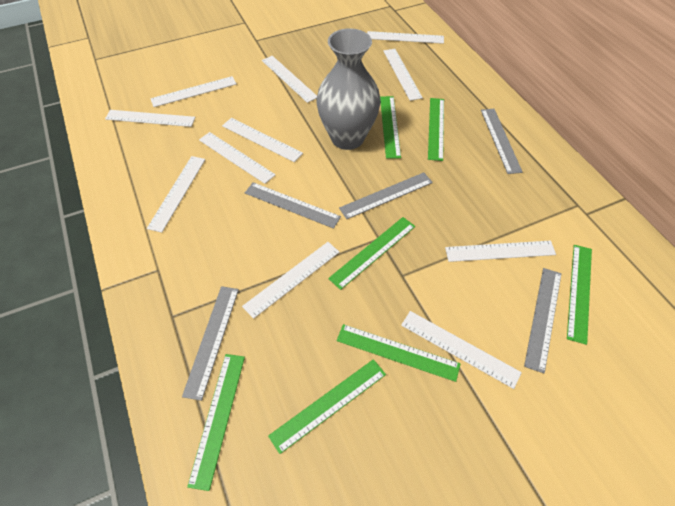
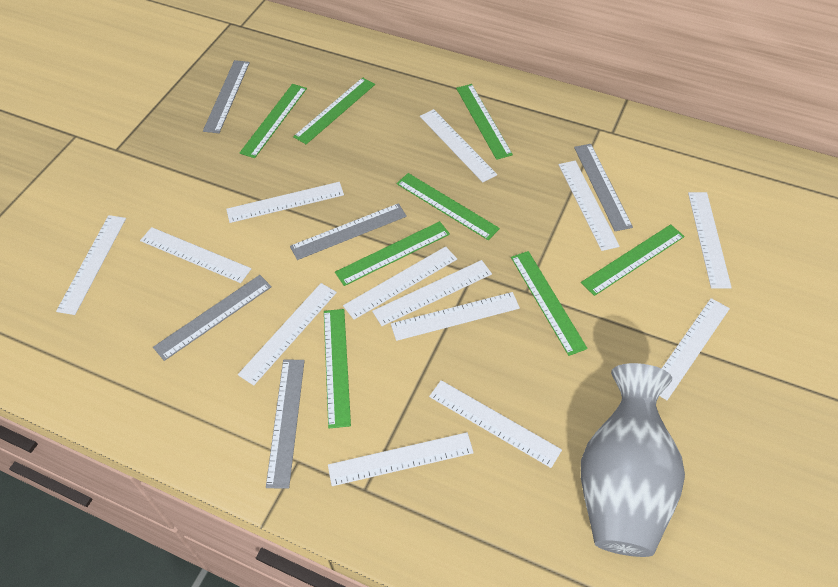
green ruler: [187,354,245,491] [268,359,386,454] [328,217,415,290] [337,324,461,382] [380,96,401,159] [428,98,444,161] [567,245,592,345] = 7 -> [239,84,307,158] [293,77,375,144] [324,309,351,428] [335,221,450,286] [396,173,500,240] [456,84,513,160] [511,251,588,356] [581,224,685,296] = 8
white ruler: [105,110,195,127] [147,156,205,233] [150,76,237,107] [199,132,276,184] [222,118,303,162] [242,242,339,319] [262,56,317,103] [367,31,444,44] [383,49,423,101] [401,311,522,389] [445,241,556,262] = 11 -> [56,215,126,315] [140,227,251,283] [226,182,344,223] [238,283,337,385] [328,432,474,486] [343,246,457,320] [372,260,492,326] [391,292,520,341] [420,109,497,182] [429,380,562,468] [559,161,620,251] [660,298,730,400] [688,192,732,289] = 13

